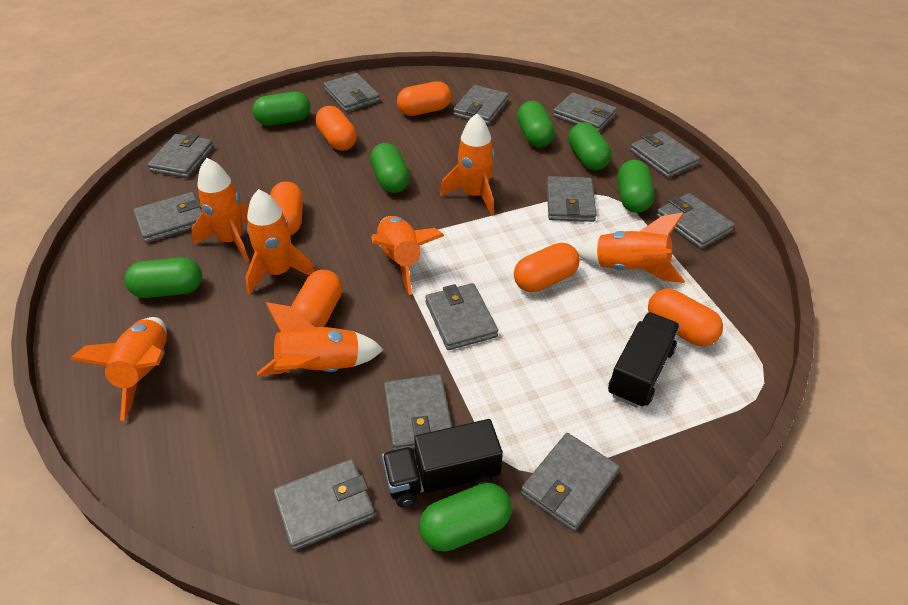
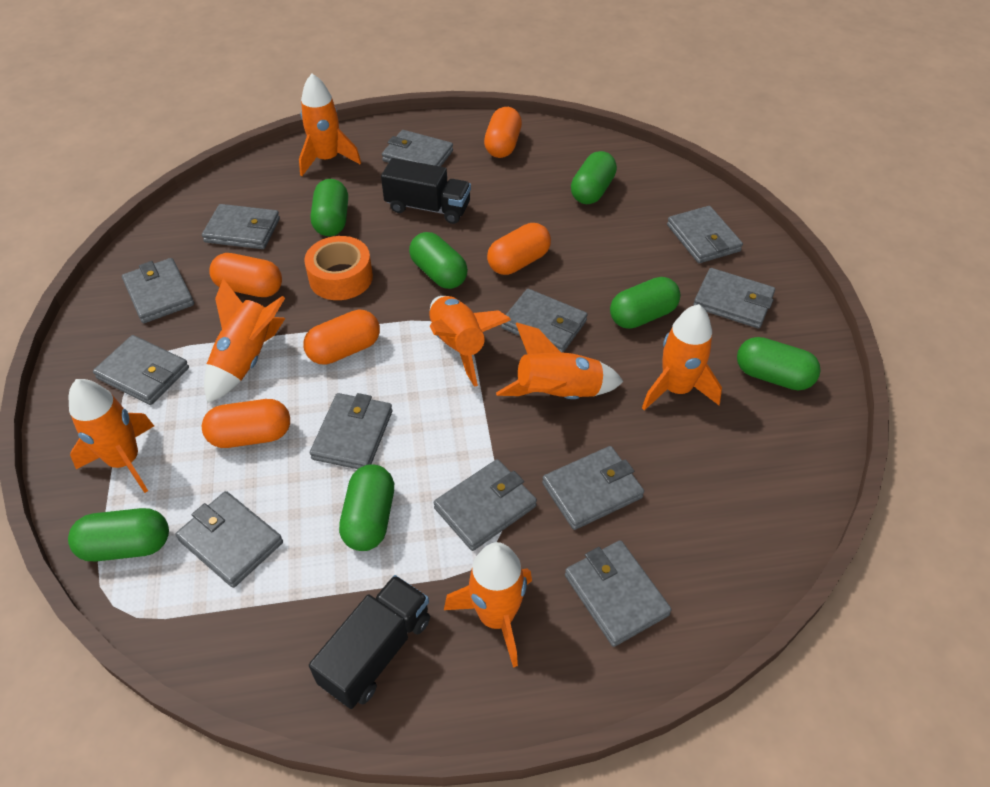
orange capsule: [270,181,303,236] [291,270,342,327] [315,106,357,151] [397,81,452,116] [514,243,580,292] [648,289,723,346] = 6 -> [202,399,290,448] [209,253,282,297] [303,310,380,365] [484,107,522,158] [487,223,551,275] = 5
orange tape: none = 0 -> [304,236,373,300] = 1

